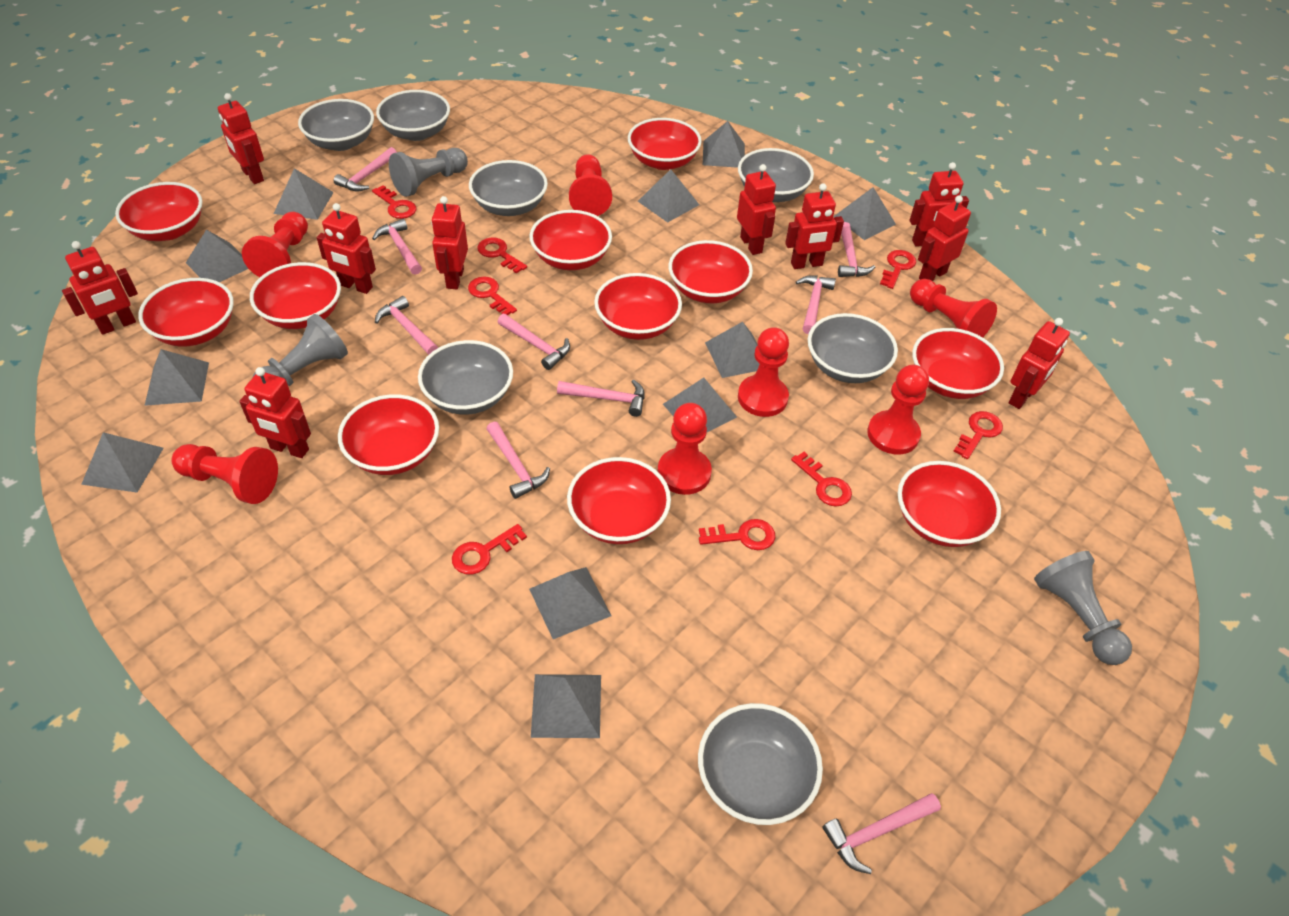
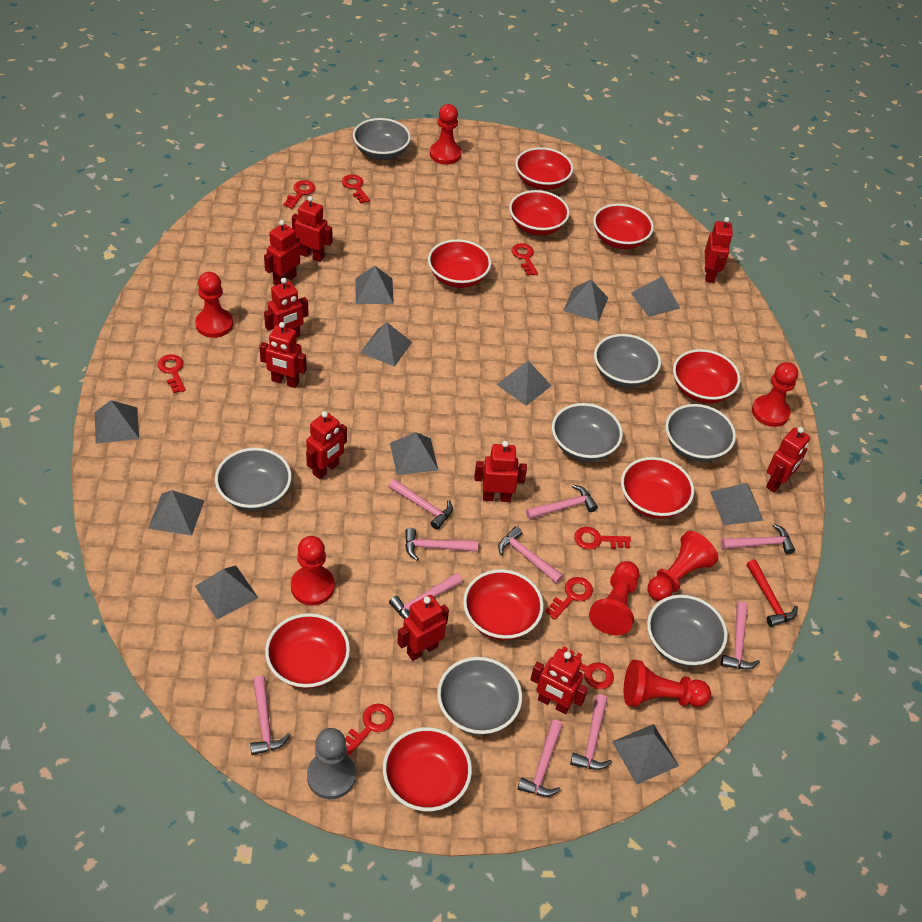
grey pawn: [253,314,348,386] [389,148,468,197] [1034,551,1132,665] = 3 -> [307,728,356,799] = 1
pink hammer: [334,147,397,191] [372,219,422,275] [375,296,438,355] [486,422,550,499] [498,314,570,370] [557,379,645,417] [796,275,836,334] [822,793,941,874] [838,222,875,277] = 9 -> [250,675,290,755] [388,479,453,530] [389,573,462,619] [405,528,478,560] [498,526,563,584] [518,720,563,797] [526,485,598,519] [570,694,612,770] [721,524,795,554] [721,602,760,669] = 10
red bowl: [115,182,203,241] [138,278,234,347] [250,262,341,329] [338,394,439,475] [529,210,612,270] [567,457,671,544] [594,273,682,340] [628,118,702,170] [669,240,753,303] [898,461,1001,547] [912,328,1004,399] = 11 -> [265,613,350,689] [383,727,472,811] [428,239,491,288] [463,569,544,640] [509,190,570,235] [515,147,573,190] [593,204,654,249] [621,457,694,519] [673,349,740,403] = 9
red hammer: none = 0 -> [747,560,798,627] = 1

